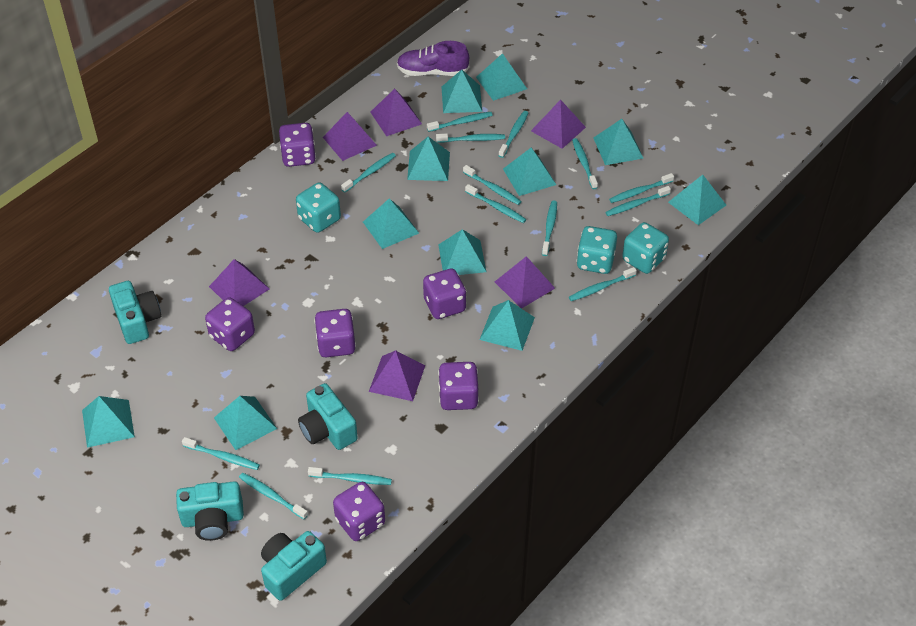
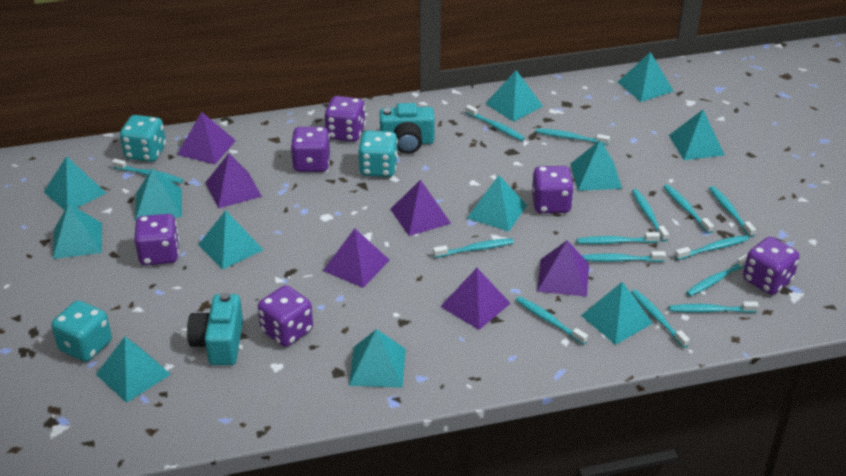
purple shoe: [397,41,469,76] = 1 -> none = 0
turquoise camera: [109,281,161,344] [176,481,244,541] [261,531,327,601] [298,383,358,450] = 4 -> [187,292,243,365] [380,103,435,154] = 2
turquoise pyramid: [82,396,135,448] [214,396,277,450] [363,198,419,249] [407,137,450,181] [438,229,486,275] [442,70,482,113] [476,53,527,101] [479,300,535,351] [503,148,556,196] [594,119,643,165] [668,175,726,225] = 11 -> [44,156,106,211] [53,204,102,259] [96,337,171,403] [135,168,182,222] [198,210,263,270] [349,329,406,388] [467,175,527,231] [485,70,543,122] [571,140,622,191] [581,282,653,345] [618,52,674,102] [669,110,725,160] = 12

